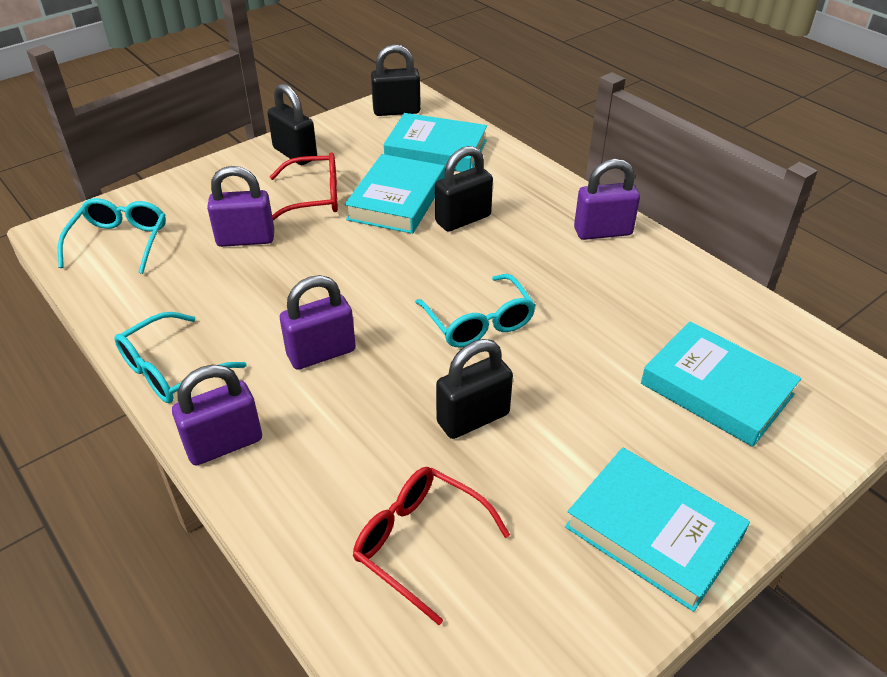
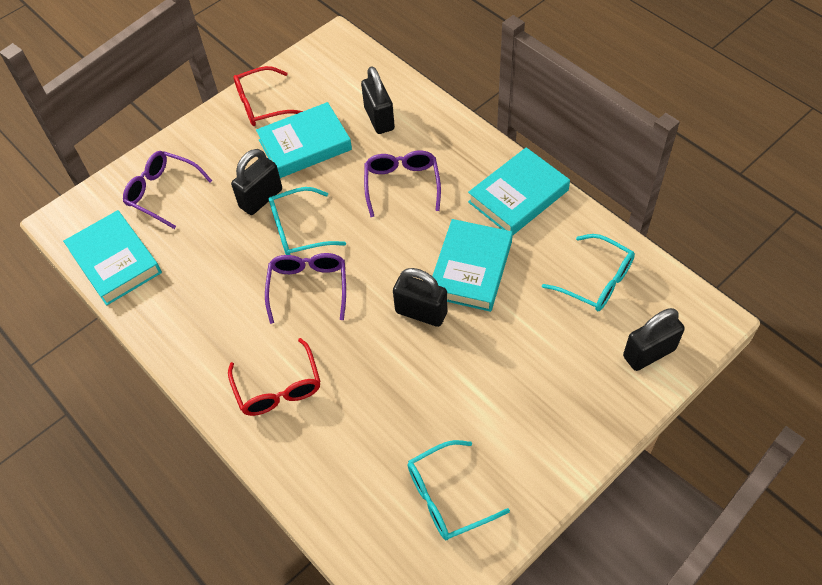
purple glasses: none = 0 -> [123,151,212,229] [265,253,346,324] [364,150,441,217] = 3
purple padlock: [172,365,262,465] [207,166,274,247] [280,275,356,370] [574,159,640,240] = 4 -> none = 0

